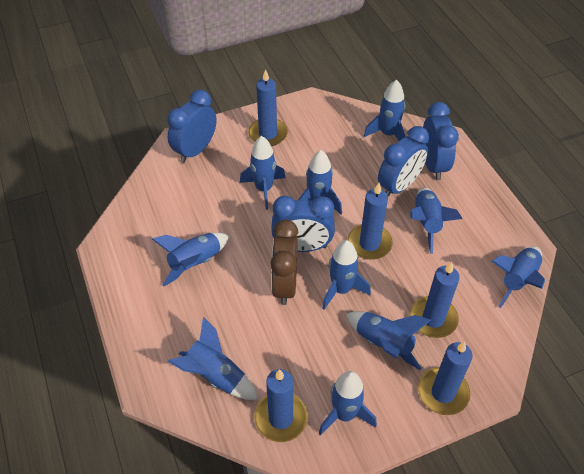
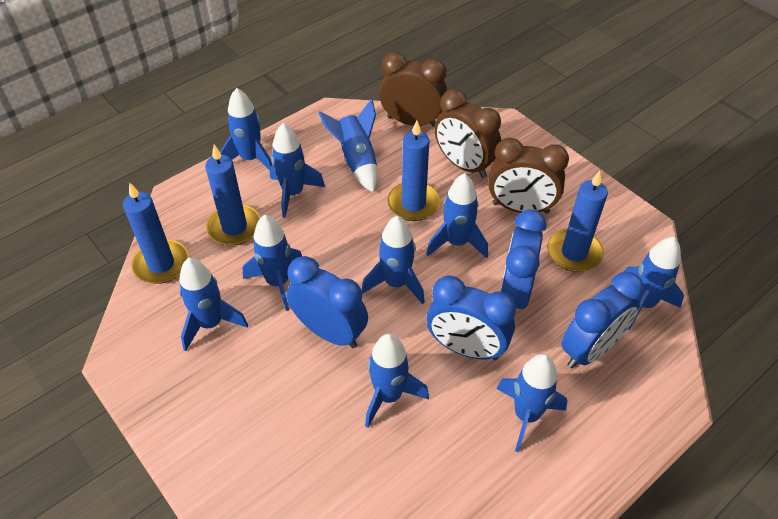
blue candle: [248,69,288,146] [254,369,308,442] [348,183,393,260] [410,262,460,338] [418,341,473,415] = 5 -> [123,182,189,284] [205,145,260,246] [387,121,440,221] [547,171,608,272] = 4
brown clock: [270,220,299,305] = 1 -> [379,52,447,127] [434,89,501,178] [488,138,569,214] = 3

